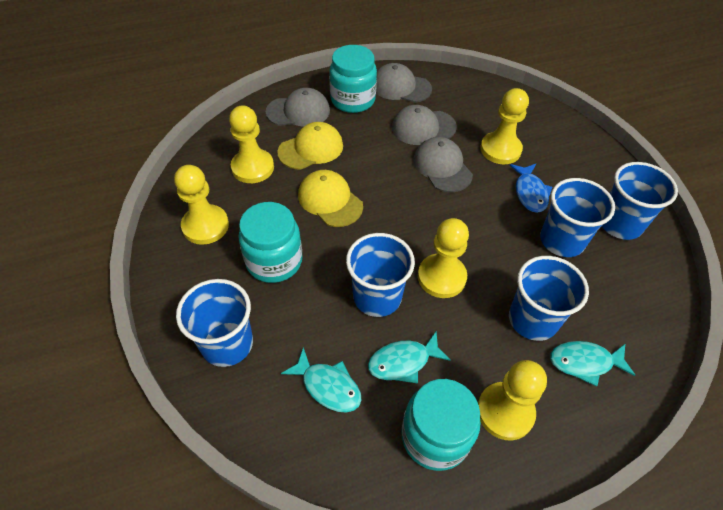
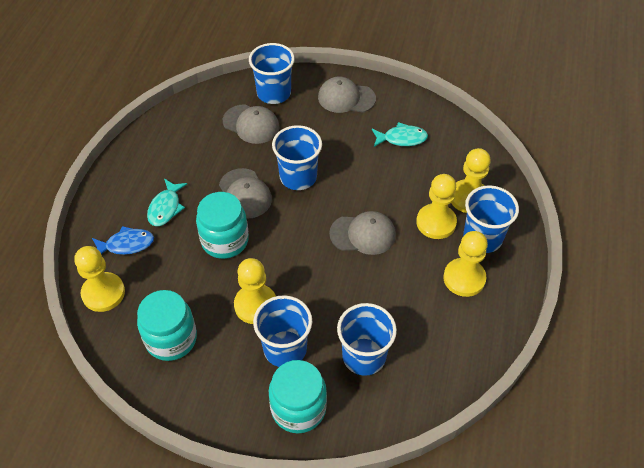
turquoise fish: [281,347,362,413] [368,332,451,383] [550,341,635,386] = 3 -> [147,179,188,226] [372,122,428,147] = 2
yellow cap: [278,122,343,170] [298,170,363,227] = 2 -> none = 0

